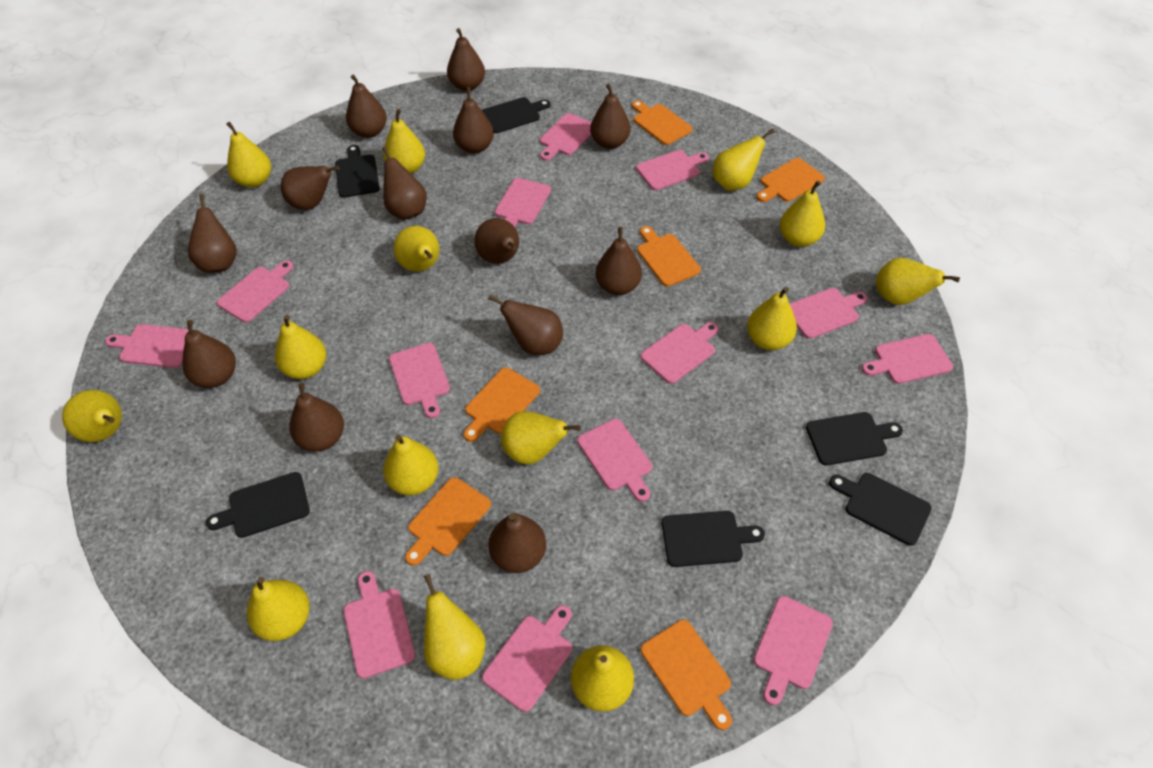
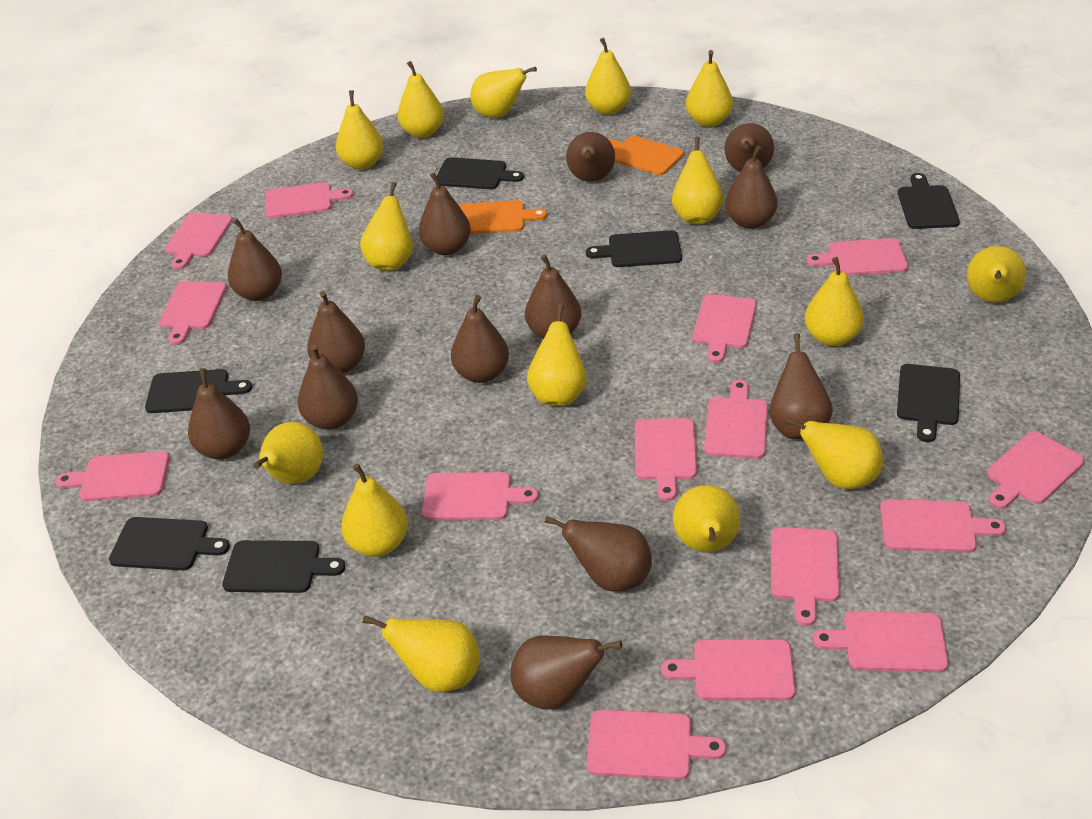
black cutting board: [206,472,310,538] [335,145,380,198] [482,97,551,133] [662,511,765,567] [806,412,903,465] [829,473,932,546] = 6 -> [109,517,230,571] [145,369,252,413] [222,540,346,593] [437,157,524,189] [586,230,682,267] [897,364,960,442] [898,173,960,229] = 7
orange cutting board: [405,477,491,566] [463,367,540,442] [632,100,693,145] [637,226,701,286] [641,619,732,730] [757,158,825,202] = 6 -> [459,200,547,234] [607,136,684,175] = 2
pink cutting board: [105,324,189,368] [217,260,294,322] [344,571,415,679] [389,343,450,418] [482,605,572,712] [495,178,551,227] [540,113,591,161] [577,419,652,502] [636,150,709,190] [640,322,719,384] [754,596,833,705] [790,288,868,339] [862,334,953,384] = 13 -> [55,451,170,501] [159,281,227,345] [165,213,233,270] [265,182,354,218] [422,472,539,520] [587,709,726,780] [635,418,697,501] [661,640,795,700] [692,294,756,363] [704,380,768,459] [771,527,840,626] [807,238,908,276] [812,611,948,672] [880,499,1006,552] [987,431,1084,509] = 15
yellow pear: [62,390,122,442] [226,122,271,188] [247,577,310,641] [275,315,326,379] [383,109,425,174] [383,434,439,496] [393,226,439,272] [424,574,486,680] [501,411,581,464] [571,645,634,712] [713,129,774,191] [747,287,797,350] [779,180,825,247] [876,258,960,305] = 14 -> [253,422,323,484] [336,90,384,170] [341,464,408,557] [360,182,413,271] [362,615,480,692] [398,61,444,138] [471,67,537,118] [527,304,586,406] [585,38,631,115] [672,137,724,224] [673,485,741,552] [686,50,733,127] [785,417,883,489] [805,257,864,346] [967,246,1026,303] = 15

